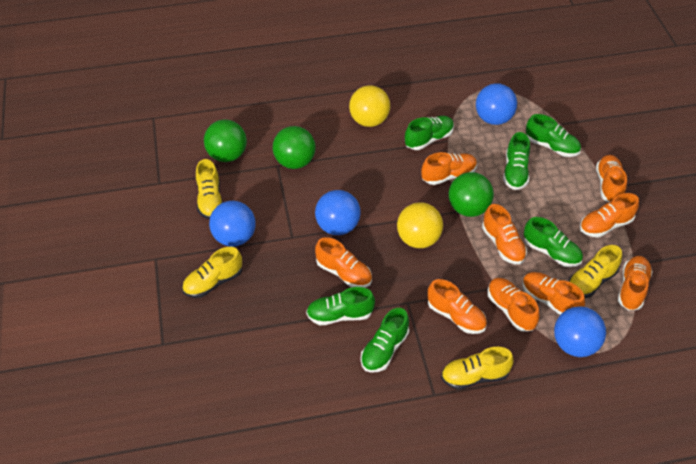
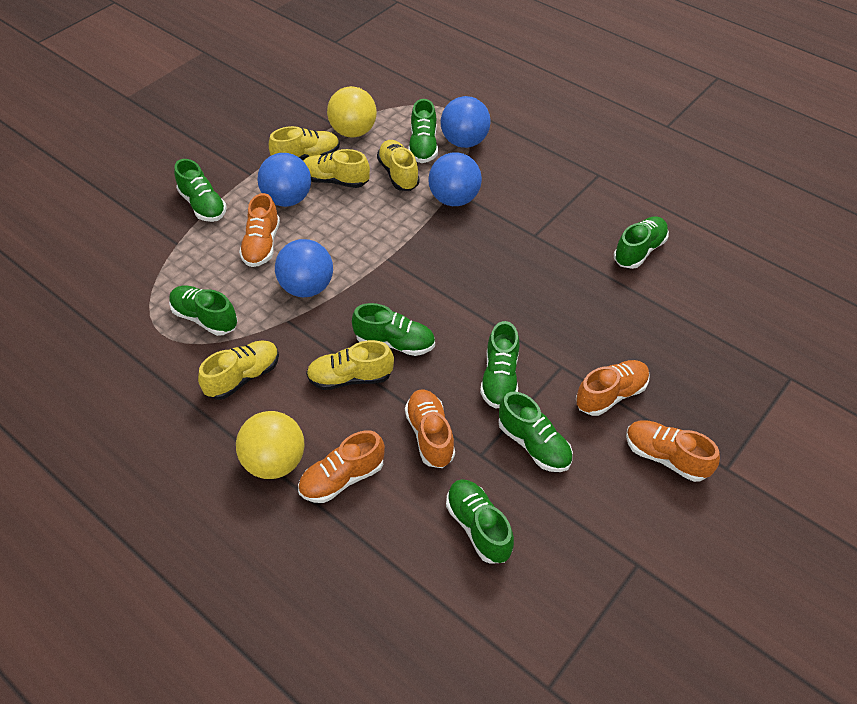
green ball: [204,119,247,162] [273,126,316,169] [449,172,494,217] = 3 -> none = 0
green shoe: [306,287,375,325] [361,308,409,373] [405,116,454,150] [503,132,530,190] [524,217,583,267] [526,114,581,157] = 6 -> [169,286,238,336] [174,159,227,222] [352,303,435,356] [408,99,438,163] [446,479,514,564] [480,321,519,409] [499,392,573,472] [614,216,669,269] = 8
orange shoe: [315,237,372,288] [421,152,477,185] [427,279,487,334] [482,204,527,264] [487,278,540,332] [522,272,585,315] [580,193,639,237] [596,155,627,202] [618,256,653,310] = 9 -> [239,193,280,267] [298,430,385,503] [405,390,455,468] [576,360,650,416] [626,421,720,482] = 5
yellow shoe: [182,247,242,298] [196,159,223,219] [441,347,514,390] [568,245,622,298] = 4 -> [198,340,279,400] [269,126,340,160] [303,149,370,188] [306,340,394,390] [377,140,420,191] = 5

